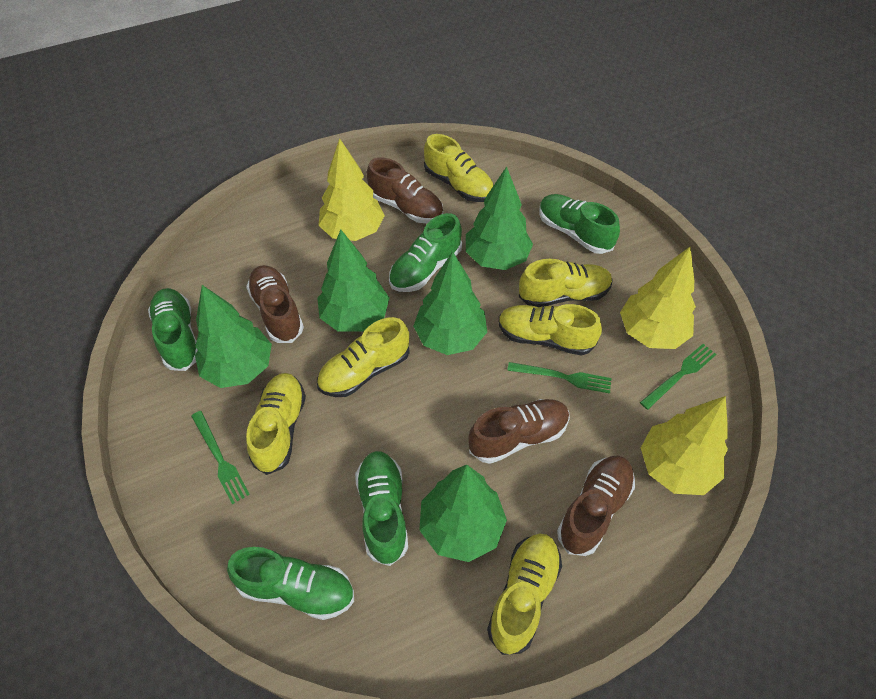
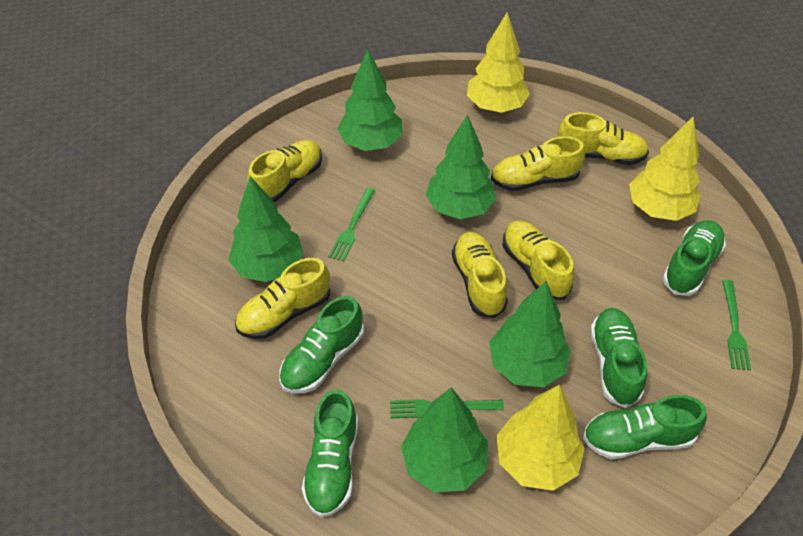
brown shoe: [246,265,304,343] [367,158,443,223] [468,399,570,464] [557,456,635,556] = 4 -> none = 0

